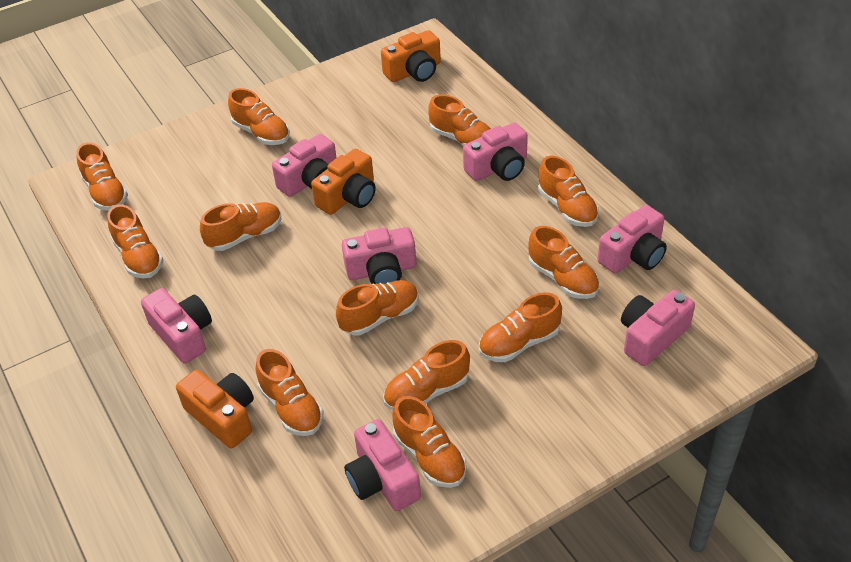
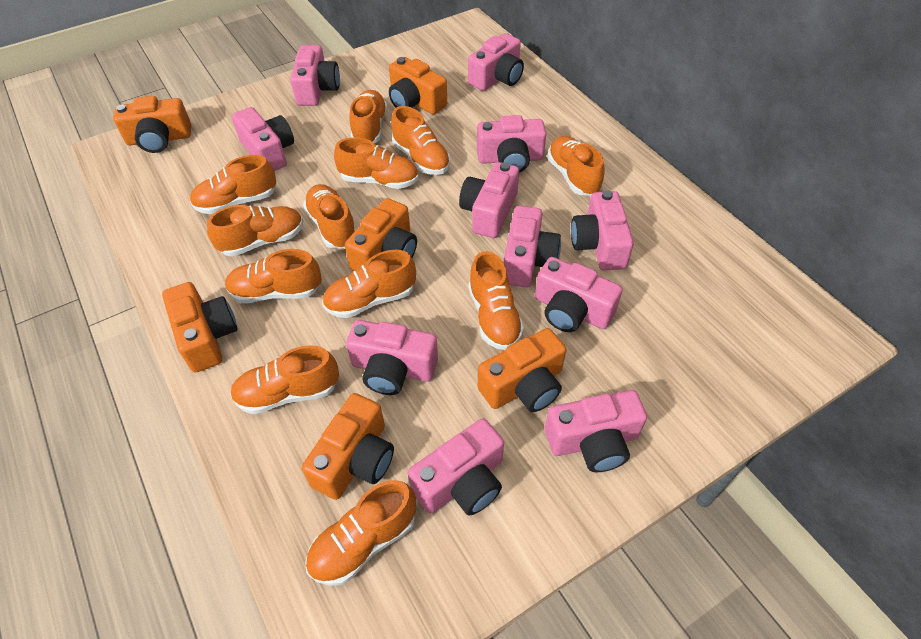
orange camera: [176,370,254,449] [311,149,376,215] [381,30,441,82] = 3 -> [113,96,191,153] [162,282,238,373] [302,393,394,500] [345,198,417,271] [389,57,447,114] [478,328,566,412] = 6
pink camera: [141,288,212,364] [272,134,337,197] [342,227,416,284] [344,419,421,511] [463,123,528,181] [597,205,667,274] [621,290,695,366] = 7 -> [232,107,294,171] [290,45,340,106] [346,320,438,395] [408,418,504,516] [459,162,519,238] [468,33,524,91] [477,115,546,173] [504,206,561,287] [535,257,623,332] [545,390,647,472] [571,190,634,270] = 11

